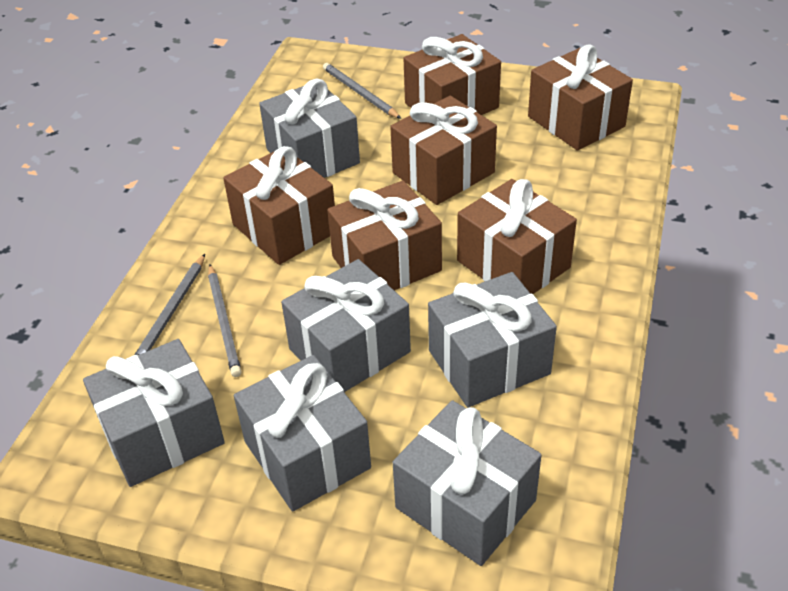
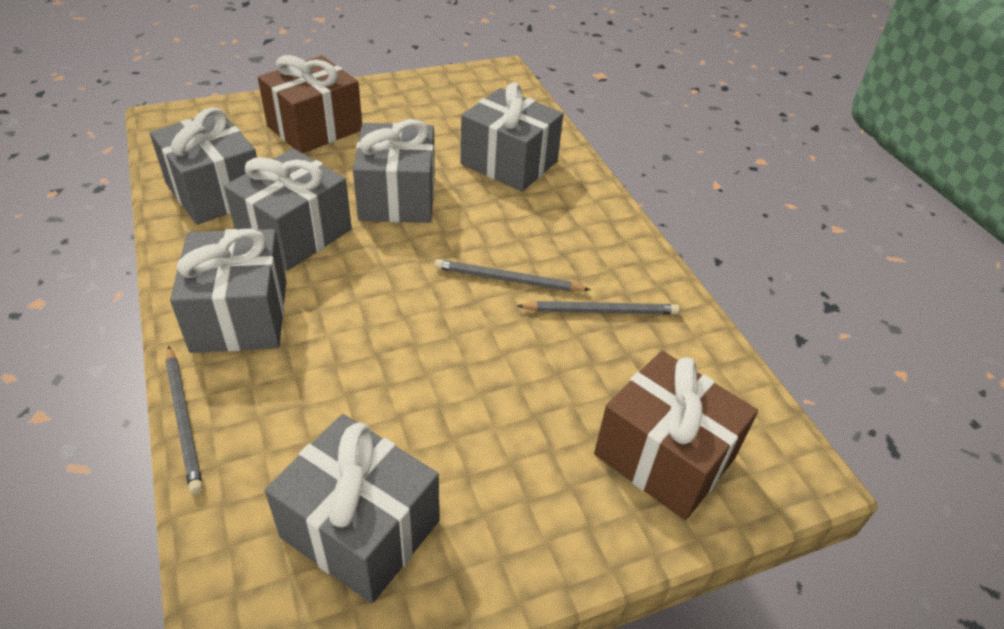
brown gift: [223,146,335,265] [327,181,442,290] [390,96,497,205] [403,34,501,115] [457,179,577,294] [528,44,633,151] = 6 -> [258,55,362,153] [594,351,758,520] = 2

